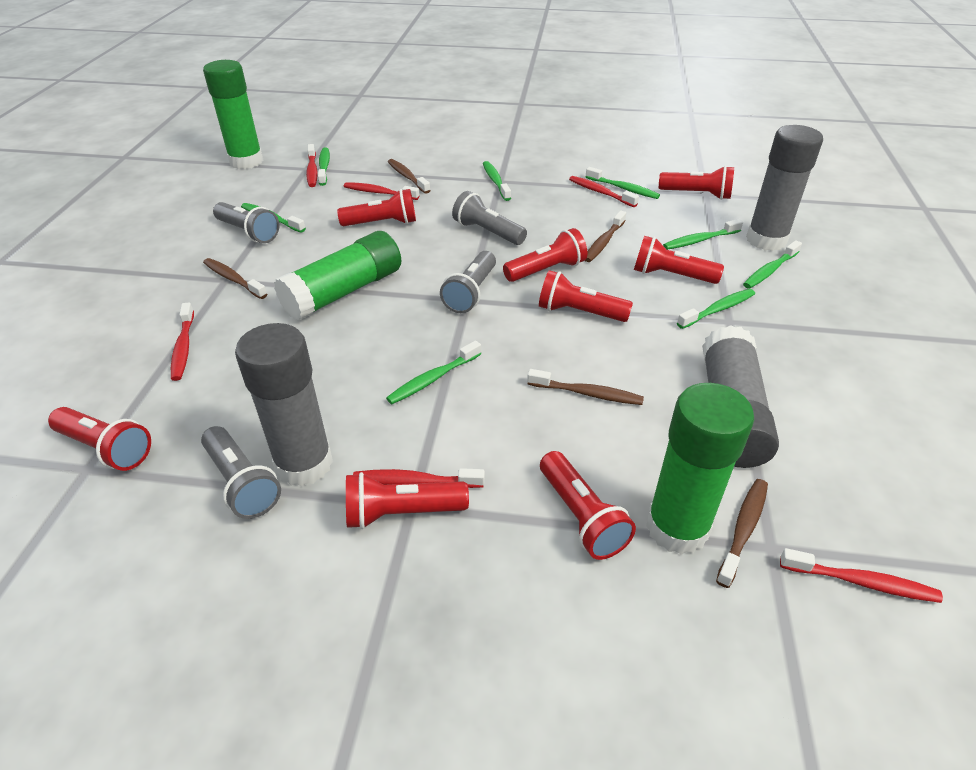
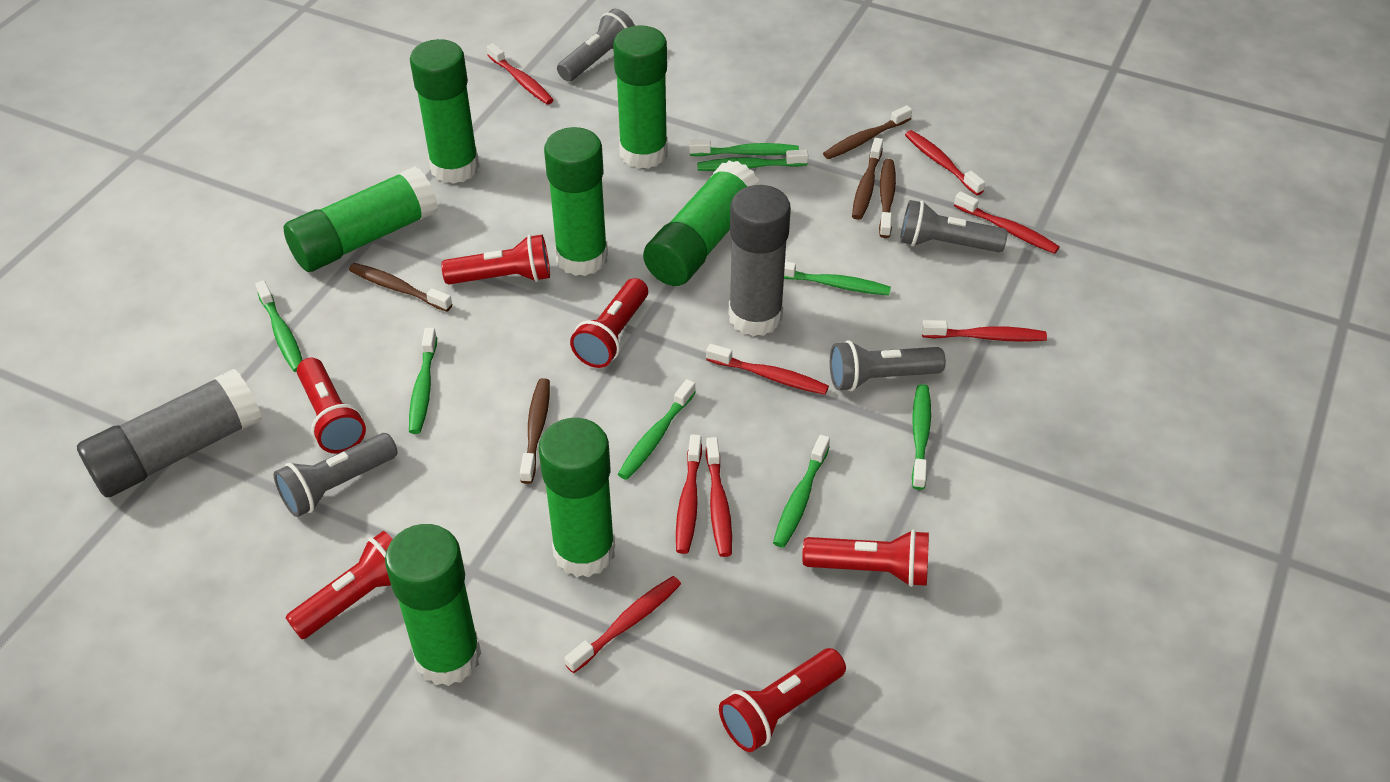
green glue stick: [203,60,263,169] [274,231,401,320] [646,383,754,555] = 3 -> [283,166,438,272] [385,524,481,686] [410,39,480,184] [539,418,615,577] [544,127,608,276] [613,25,668,169] [643,160,760,286] = 7
grey glue stick: [235,323,333,486] [702,325,779,468] [746,125,823,251] = 3 -> [77,369,262,497] [729,185,791,336] = 2
red flashlight: [48,407,151,471] [337,189,416,226] [346,472,469,529] [503,228,587,282] [539,270,633,322] [540,451,636,560] [634,236,724,284] [659,166,734,200] = 8 -> [286,531,393,639] [297,357,366,454] [441,235,550,284] [570,278,648,368] [719,648,846,752] [802,529,929,587] = 6
red toothbrush: [171,302,194,381] [306,144,318,187] [344,182,419,200] [353,468,485,488] [569,176,639,207] [780,548,943,603] = 6 -> [487,43,554,105] [565,576,681,673] [676,434,702,554] [706,344,829,395] [706,437,732,557] [905,130,985,195] [922,320,1047,342] [954,191,1060,254] = 8

